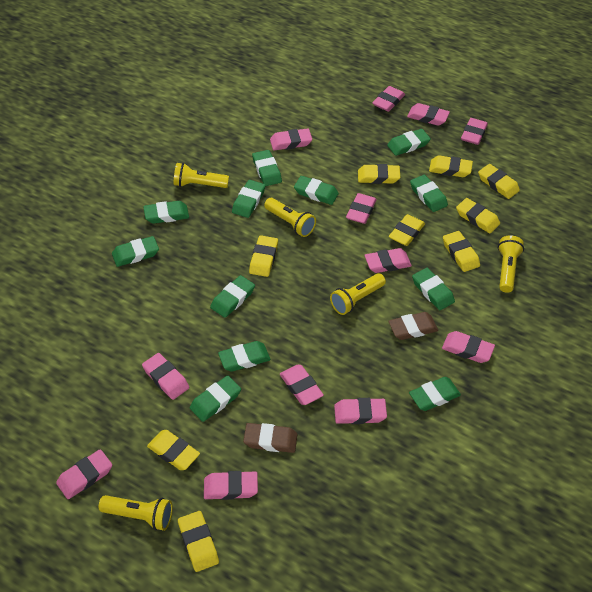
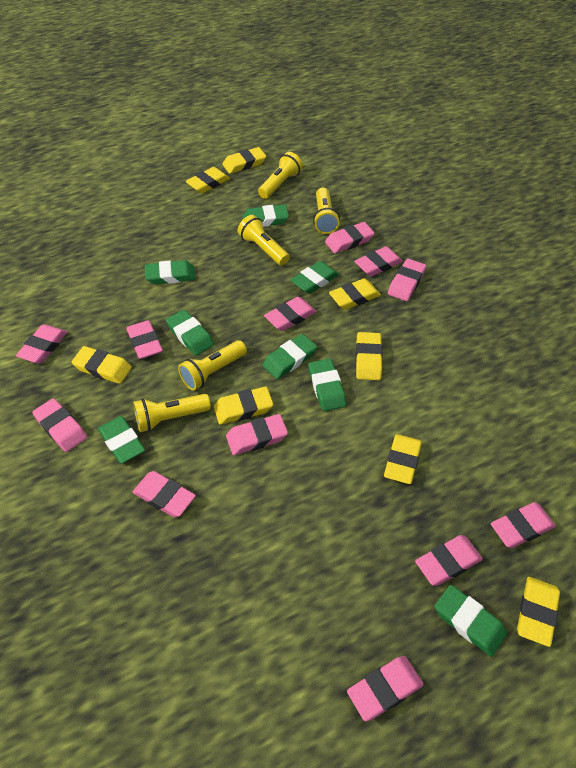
brown eraser: [243,423,298,453] [388,312,438,340] = 2 -> none = 0
green eraser: [112,236,159,267] [143,201,189,224] [190,376,241,422] [210,275,255,318] [218,341,271,372] [232,180,265,218] [252,150,282,186] [294,176,339,205] [387,129,431,156] [409,377,461,411] [410,175,448,212] [412,268,455,310] = 12 -> [98,416,145,463] [145,260,195,284] [166,310,214,356] [242,205,289,227] [263,334,317,379] [291,261,339,294] [308,358,346,411] [435,585,507,657] = 8
yellow eraser: [147,430,200,470] [178,511,219,572] [249,235,278,277] [358,164,400,184] [389,214,425,246] [429,155,473,177] [443,231,480,272] [456,198,500,233] [478,164,520,199] = 9 -> [72,346,132,384] [185,167,230,193] [214,387,273,425] [222,147,266,174] [329,278,381,310] [356,332,383,380] [384,434,422,484] [517,577,560,647] = 8

